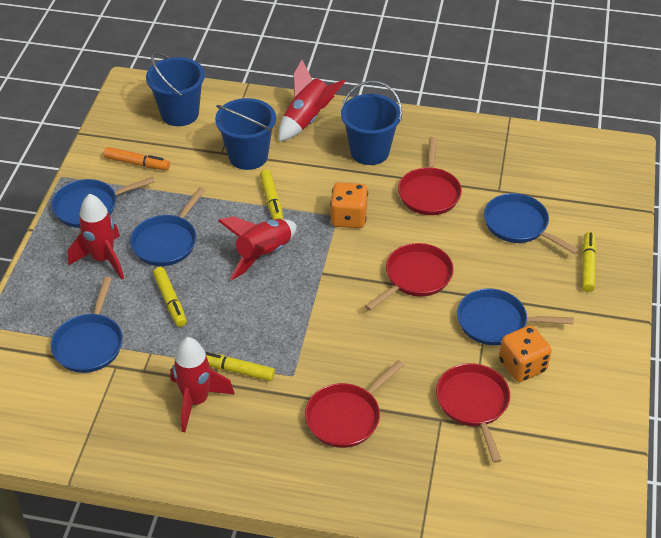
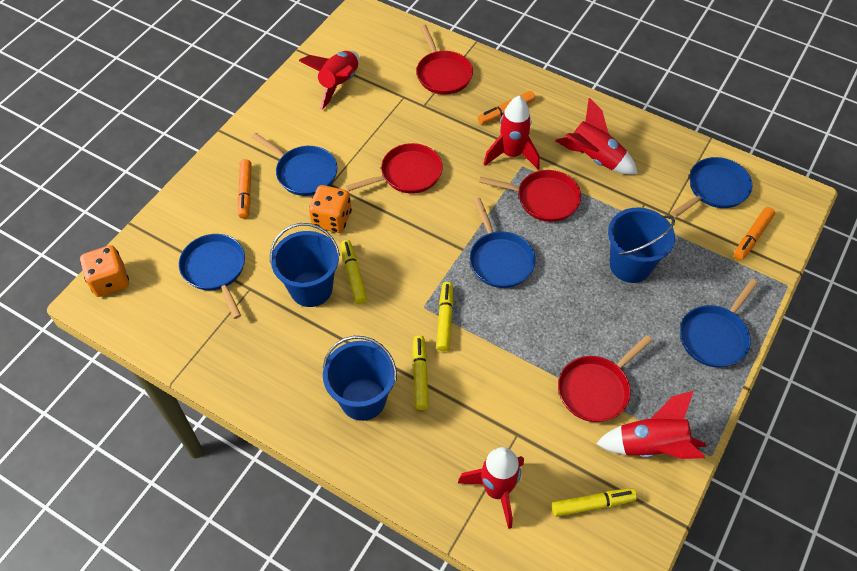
orange marker: [104,147,170,170] = 1 -> [238,159,252,219] [478,91,535,125] [734,207,775,260] = 3
red rocket: [68,194,124,280] [170,337,235,432] [218,216,297,280] [279,60,346,142] = 4 -> [299,51,359,110] [458,447,524,529] [484,96,540,169] [556,98,638,175] [596,391,706,459] = 5

